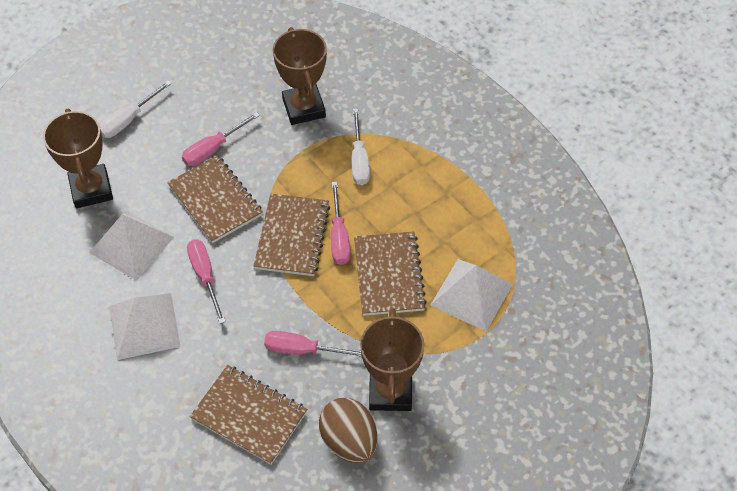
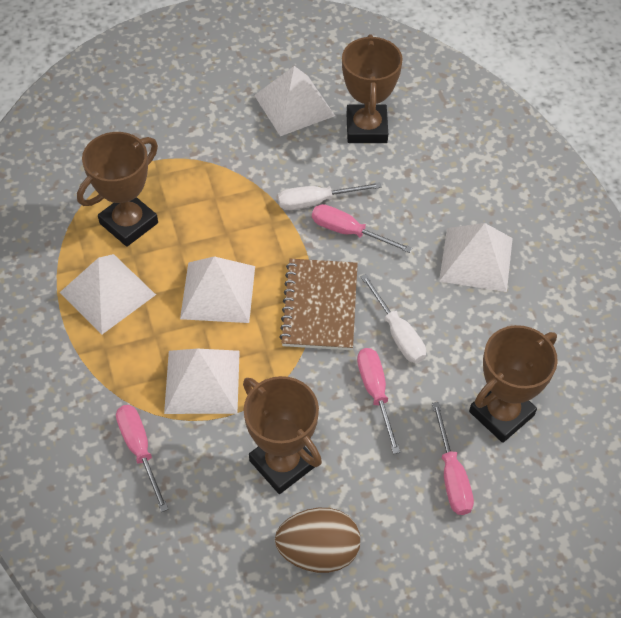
brown notebook: [167,155,263,243] [190,365,307,465] [254,194,330,276] [354,232,427,316] = 4 -> [279,259,358,350] = 1
brown trophy: [43,109,113,208] [273,27,327,125] [360,308,424,411] = 3 -> [77,132,158,247] [243,376,322,494] [342,34,403,143] [469,325,558,443] = 4
white pyramid: [89,211,174,281] [109,293,181,360] [431,259,513,331] = 3 -> [60,254,156,335] [164,349,240,414] [180,256,255,323] [254,66,335,136] [439,223,513,292] = 5

